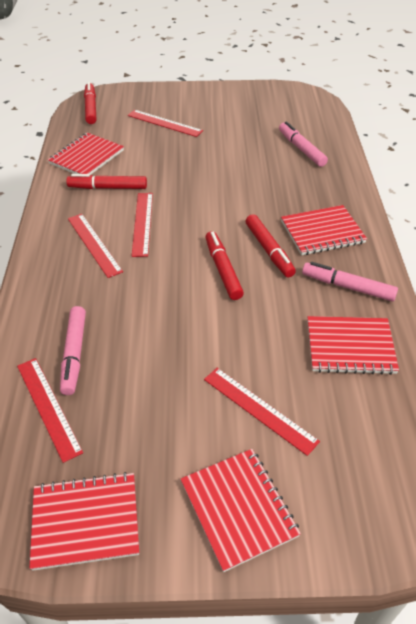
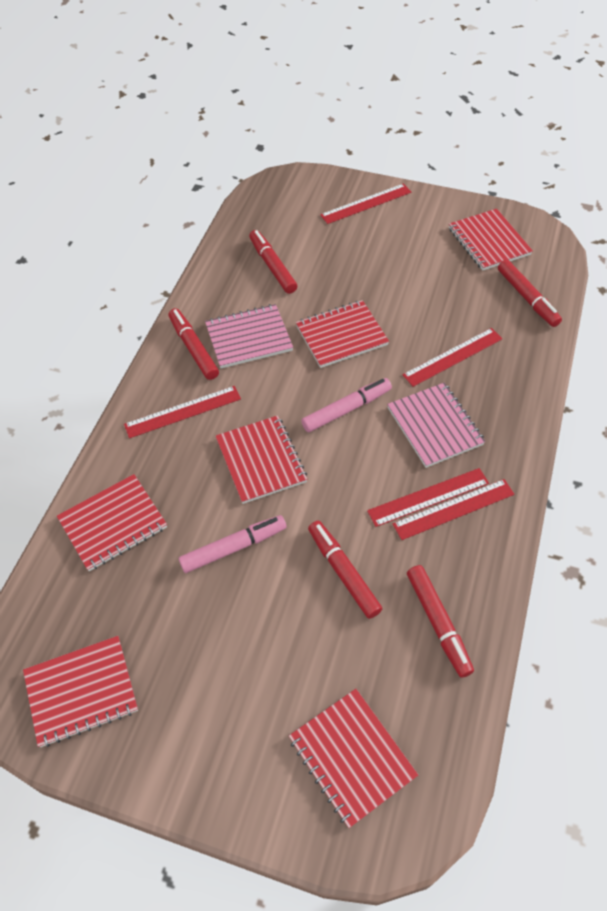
pink marker: [60,306,86,395] [279,122,328,167] [302,262,398,302] = 3 -> [179,515,287,573] [301,378,392,432] = 2
pink notebook: none = 0 -> [205,304,293,368] [387,383,485,468] = 2
red marker: [66,174,147,189] [84,82,96,124] [205,231,244,300] [245,214,296,277] = 4 -> [168,308,219,380] [249,230,297,294] [308,521,382,619] [407,565,474,678] [498,260,562,327] = 5
red notebook: [29,472,139,571] [48,133,124,175] [181,449,301,572] [281,205,367,255] [308,316,399,375] = 5 -> [23,636,138,747] [57,474,167,571] [216,415,307,504] [289,689,418,828] [296,300,389,368] [449,209,533,271] = 6

